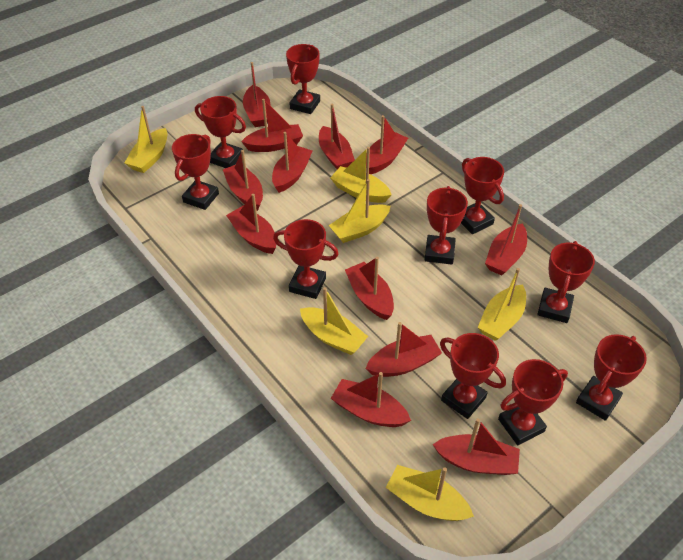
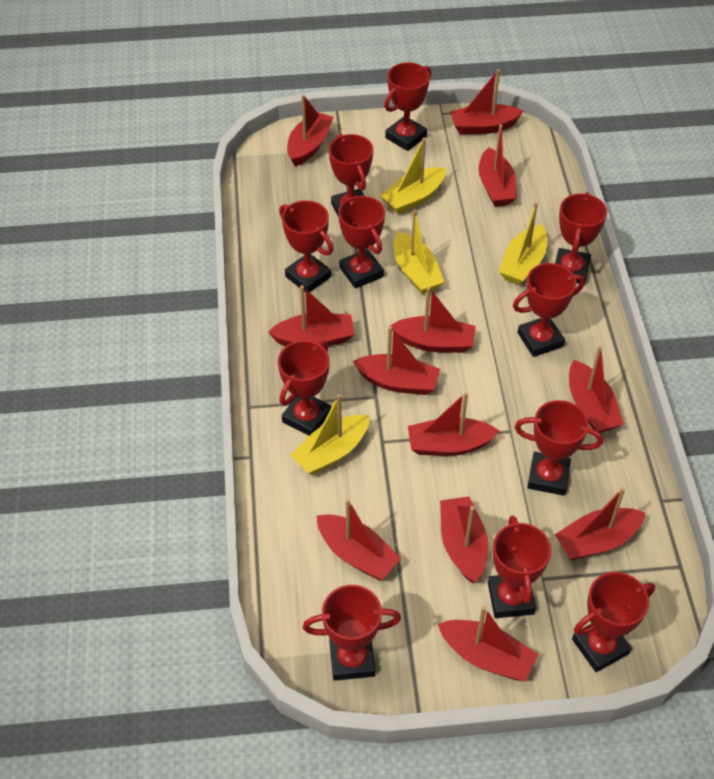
red trophy: [172,134,219,210] [195,96,246,168] [273,219,339,299] [286,44,320,114] [425,186,468,264] [440,333,506,419] [461,157,504,234] [498,359,568,445] [537,241,595,323] [576,334,647,421] = 10 -> [278,340,331,436] [279,200,334,292] [303,585,401,681] [329,134,373,217] [338,196,385,289] [384,62,431,151] [488,516,551,618] [513,263,585,357] [515,400,603,496] [555,192,607,284] [572,572,655,672] = 11
yellow boat: [124,106,168,173] [300,287,368,355] [329,179,391,243] [330,147,392,203] [386,465,474,521] [478,268,526,341] = 6 -> [290,394,370,475] [380,138,446,215] [394,210,444,294] [499,202,547,285] = 4

